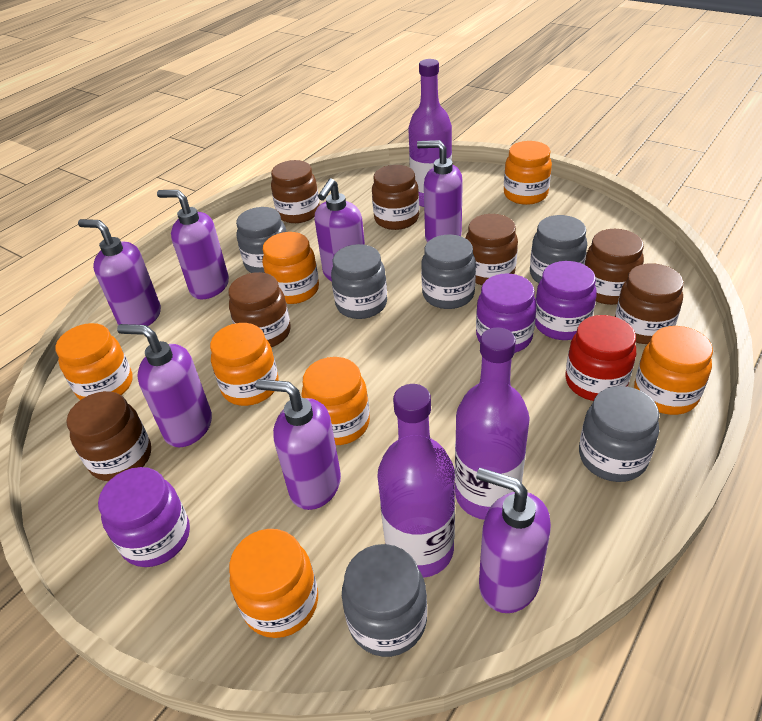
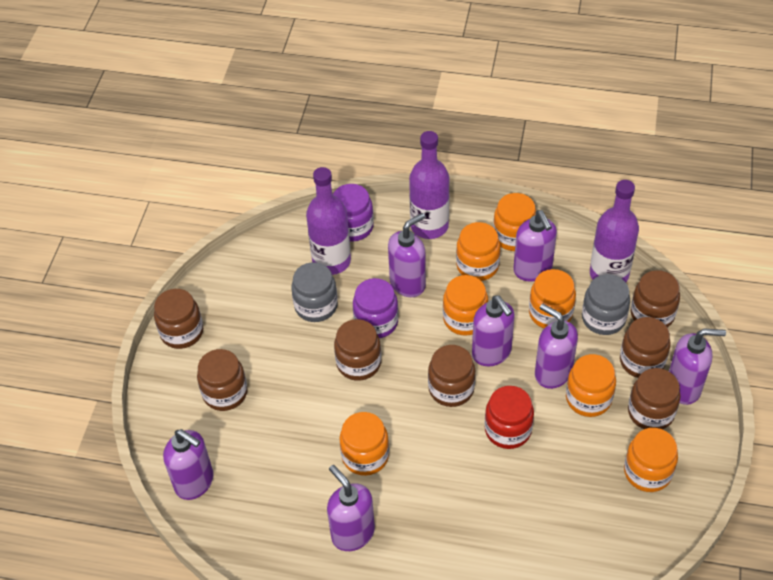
grey jar: [236,207,287,273] [331,244,387,319] [342,544,427,657] [421,234,476,309] [530,215,587,283] [579,386,659,482] = 6 -> [291,262,338,322] [582,274,630,335] = 2
purple jar: [98,467,190,567] [476,274,537,353] [535,261,597,340] = 3 -> [333,184,374,241] [353,278,398,338] = 2

